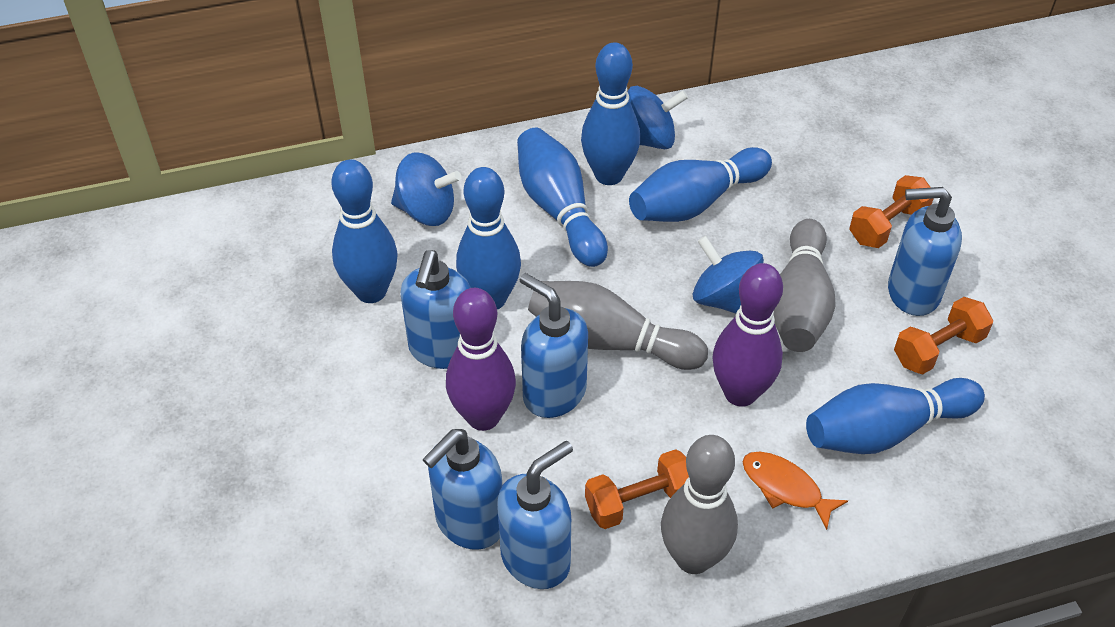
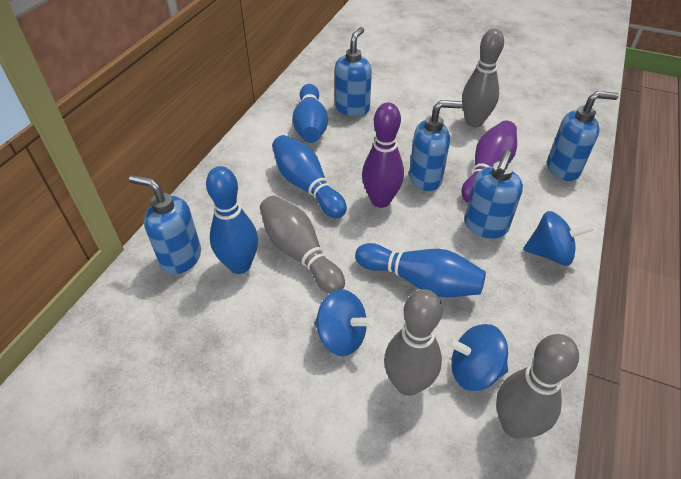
blue bowling pin: [331,159,398,303] [456,167,521,310] [517,128,608,267] [581,42,640,185] [629,147,772,222] [806,378,985,454] = 6 -> [206,166,258,274] [272,135,347,218] [292,84,328,143] [355,243,486,297] = 4
grey bowling pin: [528,281,708,370] [661,435,738,574] [774,219,836,352] = 3 -> [260,196,345,294] [384,289,442,396] [462,29,504,127] [496,334,579,438] = 4
orange dumbbell: [585,449,689,529] [849,175,934,248] [894,297,993,374] = 3 -> none = 0
orange fish: [743,452,848,530] = 1 -> none = 0

